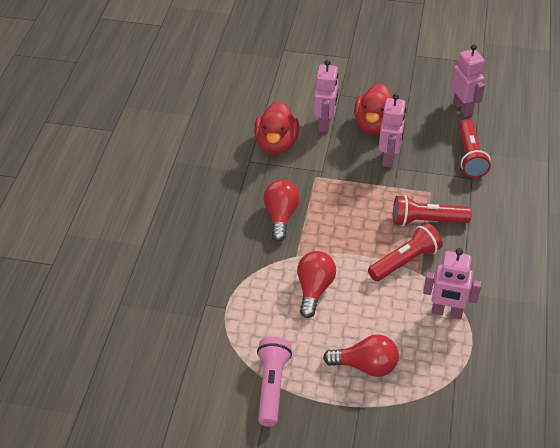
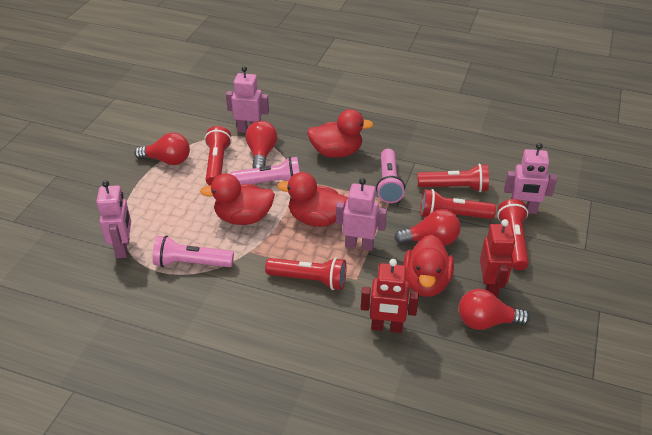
pink flashlight: [257,337,292,427] = 1 -> [152,235,234,267] [230,157,299,185] [376,149,405,203] = 3
red duck: [254,101,299,155] [354,83,393,135] = 2 -> [200,173,275,225] [277,172,348,227] [307,109,374,158] [403,235,454,297] = 4
red flashlight: [368,223,443,281] [393,195,472,226] [459,119,491,178] = 3 -> [205,126,232,185] [265,257,346,290] [418,164,489,192] [421,189,496,219] [497,199,529,270] = 5
red light bulb: [263,180,300,242] [297,251,336,318] [323,335,399,377] = 3 -> [134,133,190,165] [245,121,277,168] [394,209,461,246] [459,289,530,330] = 4
red robot: none = 0 -> [361,259,419,333] [480,219,515,297] = 2

